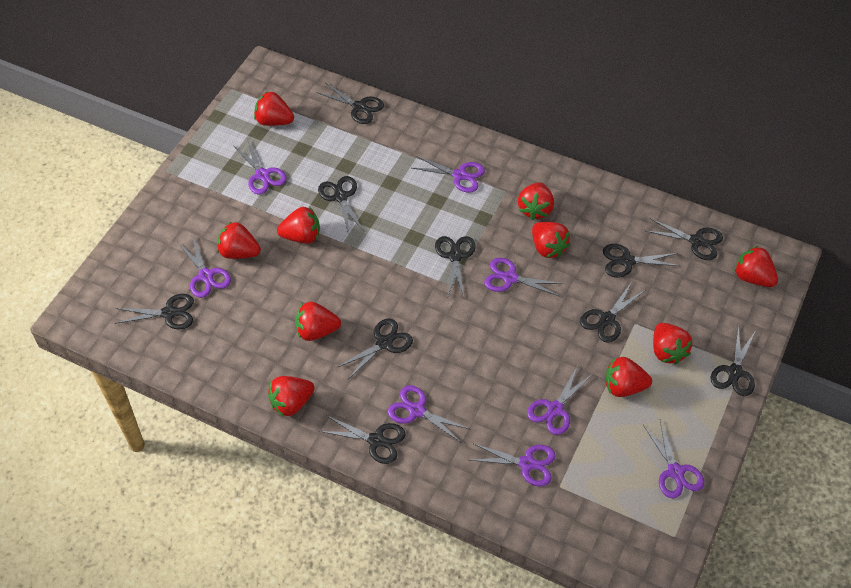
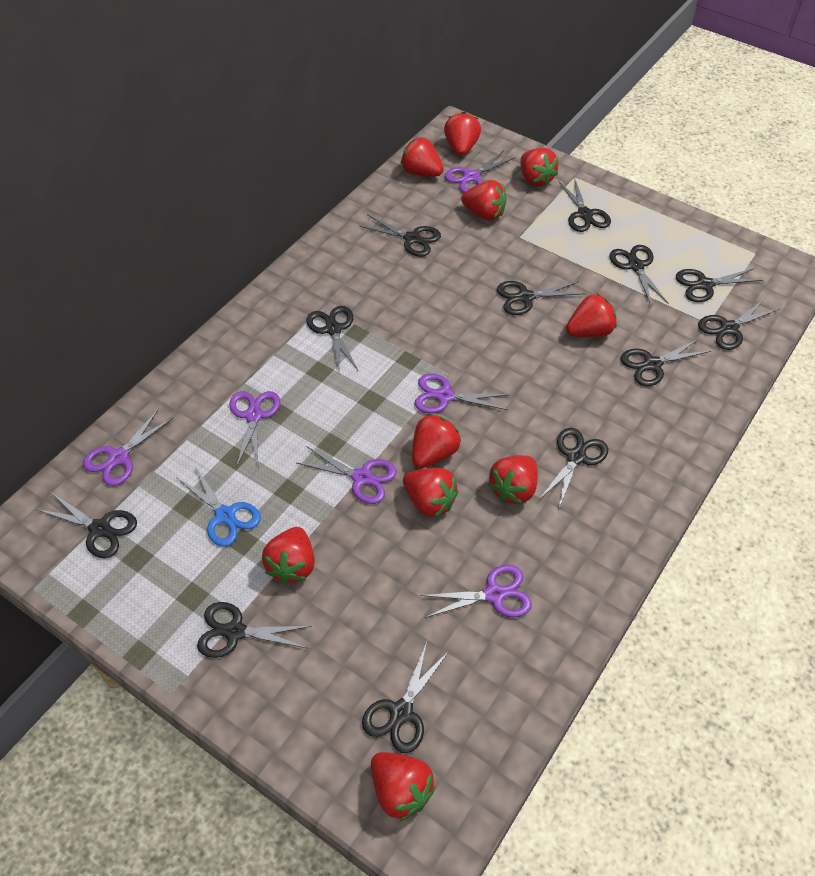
black scissors: [114,294,194,330] [316,83,384,124] [318,176,364,236] [319,415,405,464] [336,319,413,379] [435,236,476,299] [580,282,645,343] [603,244,680,278] [646,218,723,260] [711,325,755,396] = 10 -> [36,493,137,558] [197,602,312,658] [306,306,359,371] [359,214,441,257] [362,642,449,753] [497,281,585,315] [539,428,608,508] [558,177,611,232] [609,245,668,305] [621,338,711,386] [676,268,763,302] [698,299,780,350] = 12
blue scissors: none = 0 -> [177,465,261,547] = 1
purple scissors: [178,237,231,298] [234,139,287,194] [388,385,470,443] [412,156,485,193] [470,443,555,487] [484,258,564,296] [527,366,593,435] [643,420,704,499] = 8 -> [83,409,173,486] [229,391,280,468] [297,446,397,504] [415,373,510,413] [420,564,532,618] [445,151,515,193] = 6

